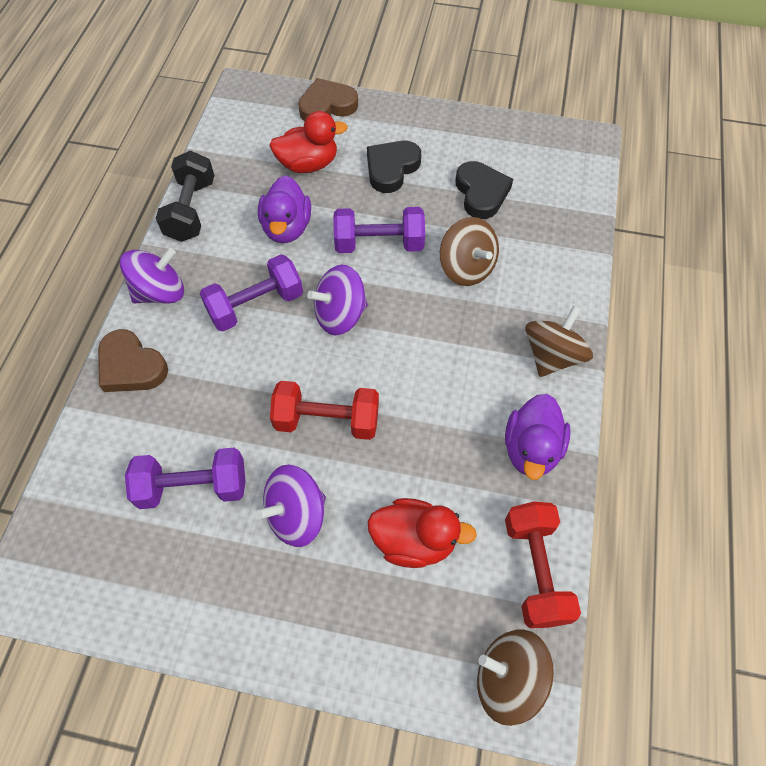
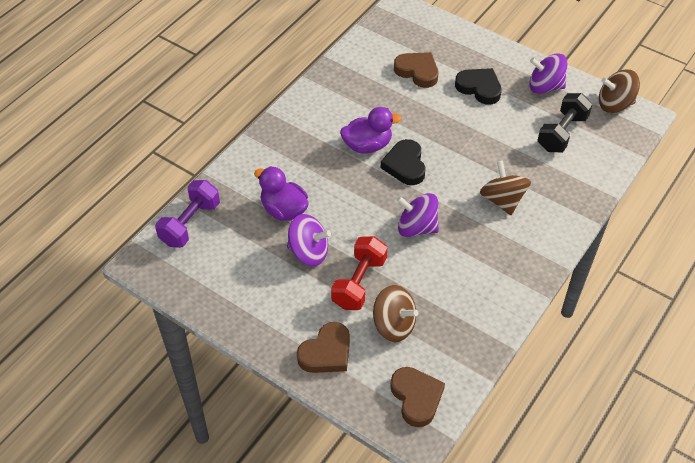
brown heart: [98,329,168,392] [298,78,358,121] = 2 -> [297,322,350,373] [390,367,445,427] [394,52,438,88] = 3
purple dumbbell: [125,448,245,509] [200,254,303,332] [333,207,425,253] = 3 -> [155,180,220,248] = 1
red duck: [269,111,348,173] [367,498,477,568] = 2 -> none = 0
red dumbbell: [270,381,379,440] [505,501,581,628] = 2 -> [331,236,387,310] = 1

